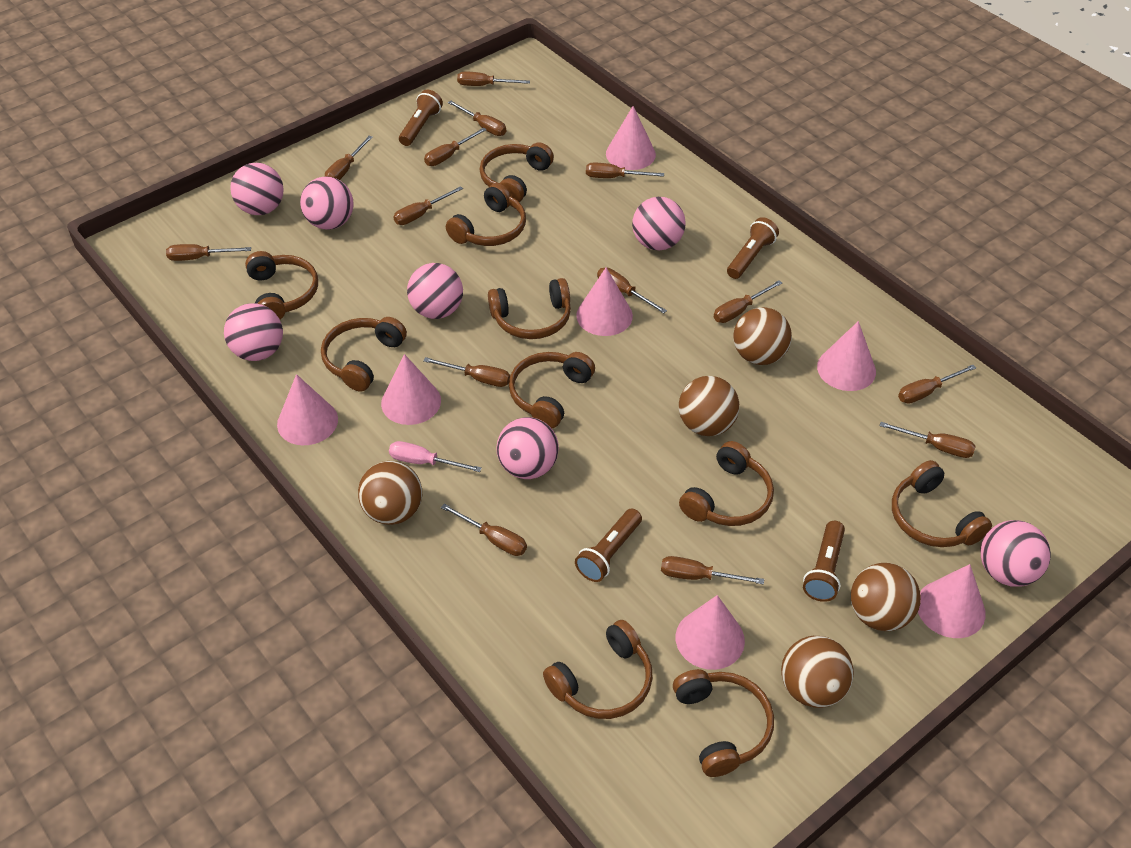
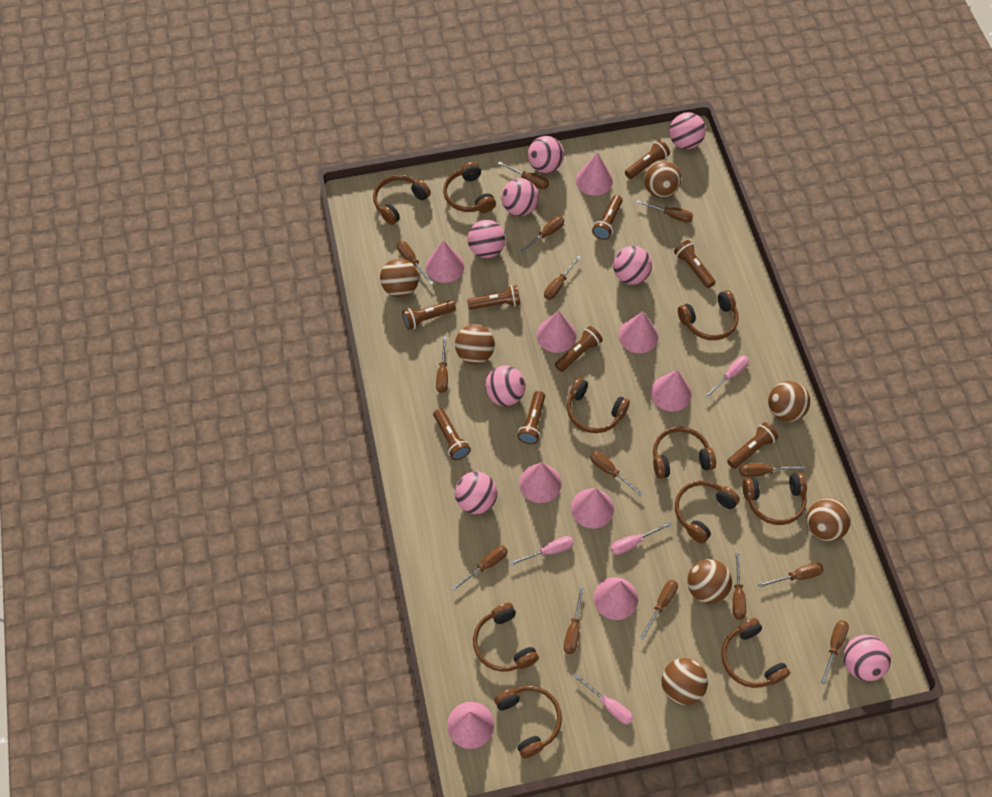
brown ball: [358,461,422,525] [679,376,739,436] [733,307,792,365] [781,636,854,708] [851,563,921,631] = 5 -> [380,258,419,297] [455,324,495,364] [644,160,681,198] [661,658,708,705] [687,559,732,604] [768,381,810,422] [806,498,851,542] = 7
brown flashlight: [399,90,443,146] [575,508,642,582] [727,217,779,279] [803,521,845,602] = 4 -> [402,300,456,330] [433,408,471,460] [467,285,521,310] [518,391,545,444] [555,326,603,372] [592,195,623,240] [625,140,670,179] [674,240,716,288] [727,422,778,469] = 9
pink ball: [224,303,283,361] [230,163,284,215] [300,176,354,230] [407,263,463,319] [496,417,559,479] [632,197,686,250] [981,520,1051,587] = 7 -> [455,472,497,514] [468,220,506,258] [485,365,526,406] [501,178,539,216] [527,136,564,173] [613,246,652,285] [669,112,706,149] [843,635,891,681] = 8
pink cone: [277,374,338,445] [381,354,441,425] [576,267,633,336] [606,106,656,170] [676,595,745,670] [817,321,876,391] [918,564,985,638] = 7 -> [426,240,464,283] [447,702,494,749] [519,462,562,503] [537,310,576,353] [571,488,614,529] [576,152,613,196] [594,577,638,620] [618,311,658,353] [651,370,692,411] = 9
pink screwdriver: [389,441,482,472] = 1 -> [509,536,574,566] [573,674,633,724] [611,522,672,555] [705,356,749,398] = 4

